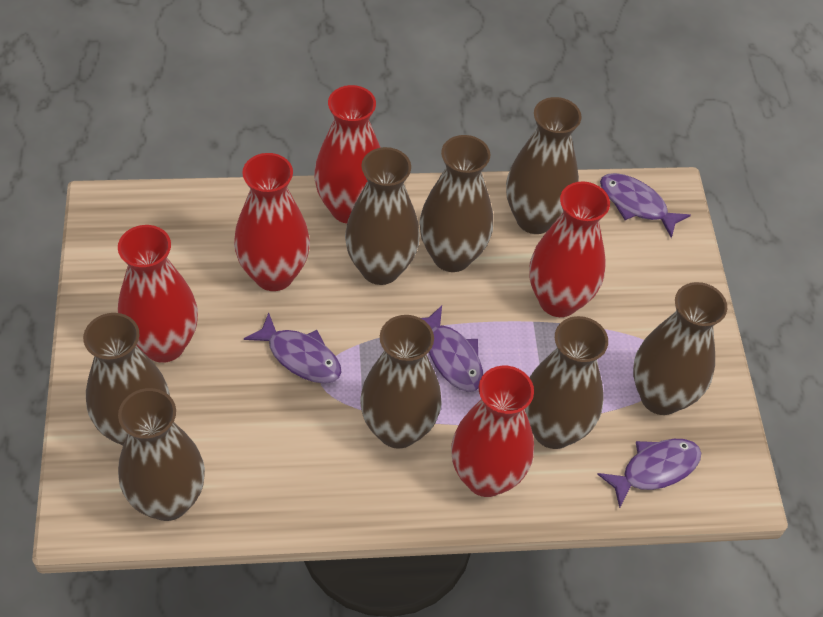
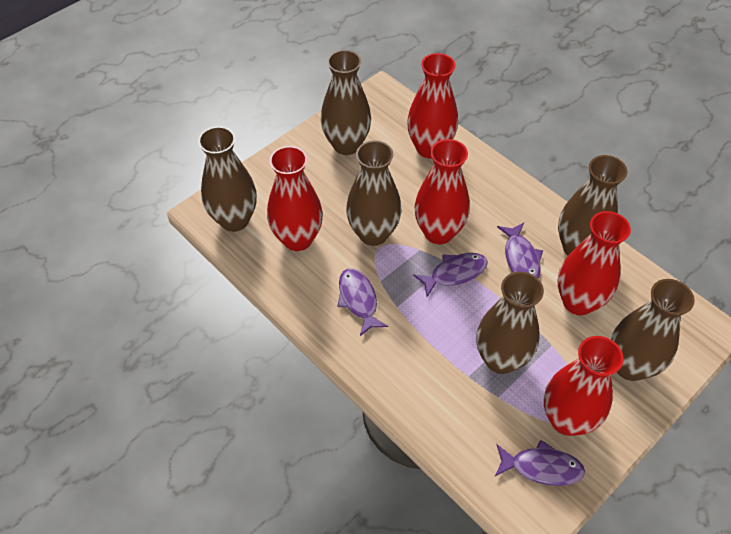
brown vase: [83,313,170,445] [118,388,205,521] [345,147,420,285] [360,315,442,449] [419,135,493,272] [506,97,582,234] [525,316,608,449] [633,282,727,415] = 8 -> [198,126,257,232] [321,50,371,155] [346,140,402,246] [476,271,544,374] [558,155,627,255] [611,279,695,381] = 6

